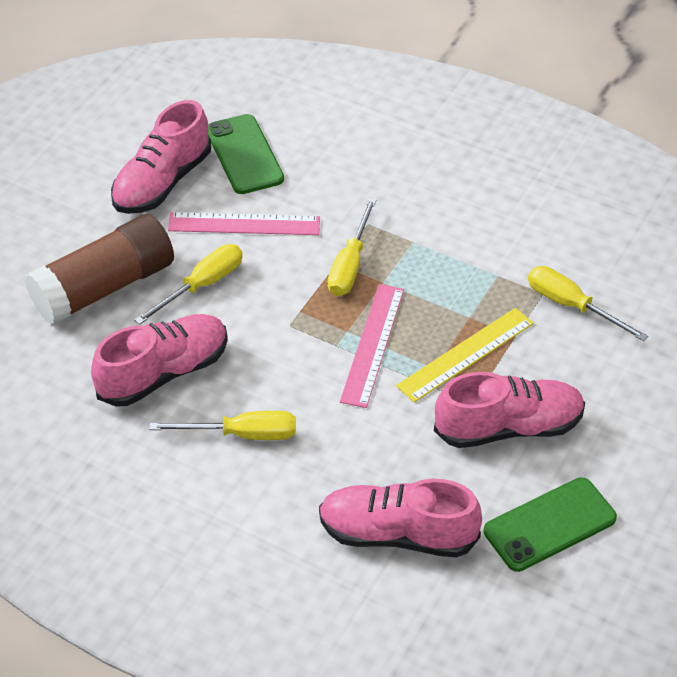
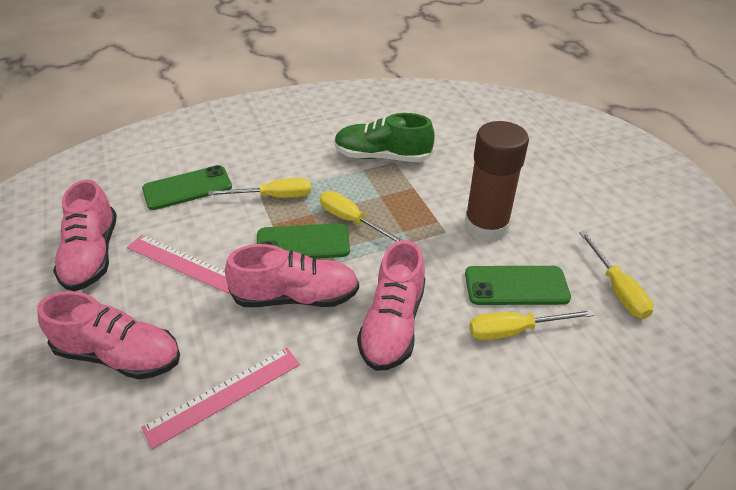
green phone: [208,114,284,194] [484,477,617,572] = 2 -> [142,165,232,210] [257,223,350,259] [465,266,571,305] = 3
green shoe: none = 0 -> [334,113,435,162] = 1
yellow ruler: [396,308,534,402] = 1 -> none = 0

